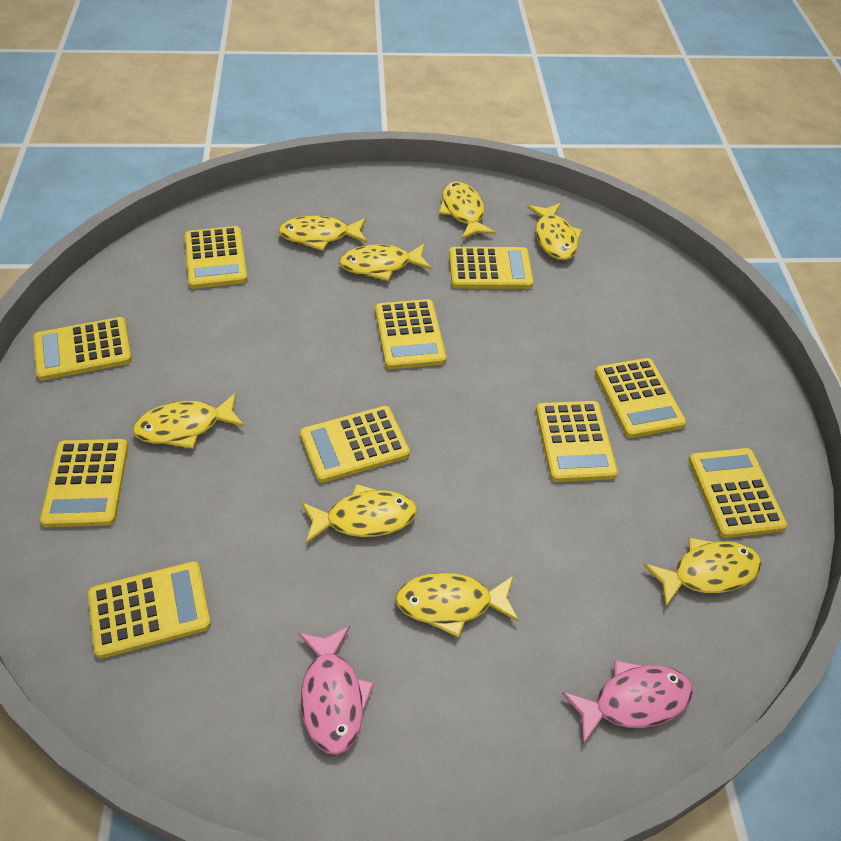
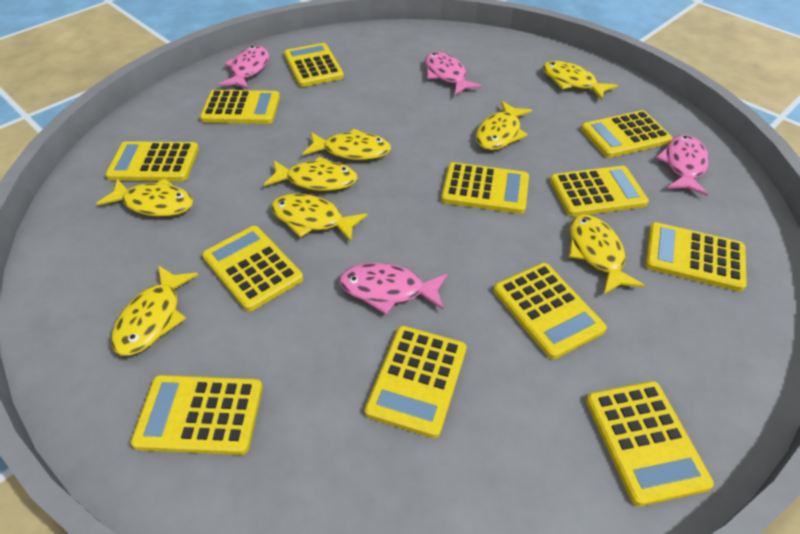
pink fish: [298,626,374,755] [562,660,693,744] = 2 -> [219,46,269,90] [339,263,448,314] [425,52,482,95] [656,135,709,196] = 4
yellow calculator: [33,317,132,381] [40,439,128,527] [88,561,211,659] [185,226,248,289] [300,406,410,483] [375,299,446,369] [449,247,533,289] [536,401,618,482] [595,358,686,438] [688,448,787,538] = 10 -> [105,141,199,181] [131,375,263,455] [200,90,280,124] [202,226,303,311] [284,43,344,87] [365,326,467,438] [441,162,529,214] [494,263,607,359] [550,166,649,216] [581,110,673,158] [586,381,714,506] [645,222,747,292] = 12

